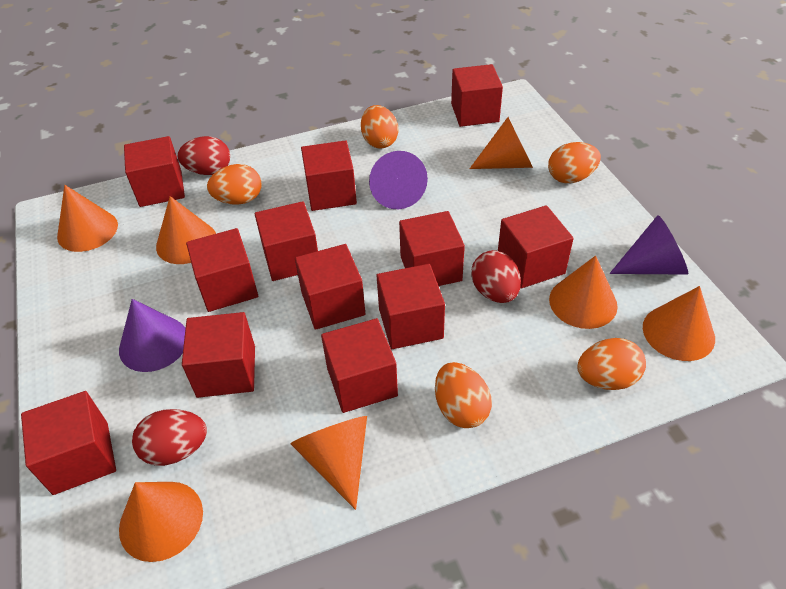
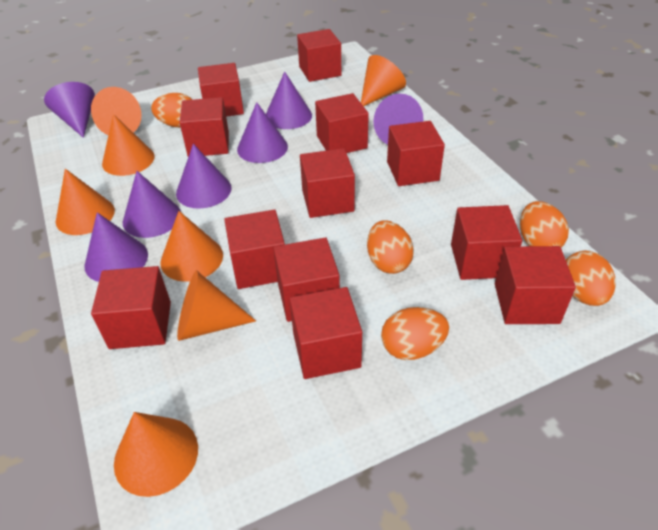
purple cone: [119,299,186,372] [369,151,428,209] [609,215,688,275] = 3 -> [44,82,95,138] [84,212,148,282] [123,171,181,238] [176,144,231,209] [237,102,288,163] [266,72,312,129] [374,93,423,145] = 7
red egg: [132,409,207,466] [178,136,230,175] [471,250,521,303] = 3 -> none = 0

